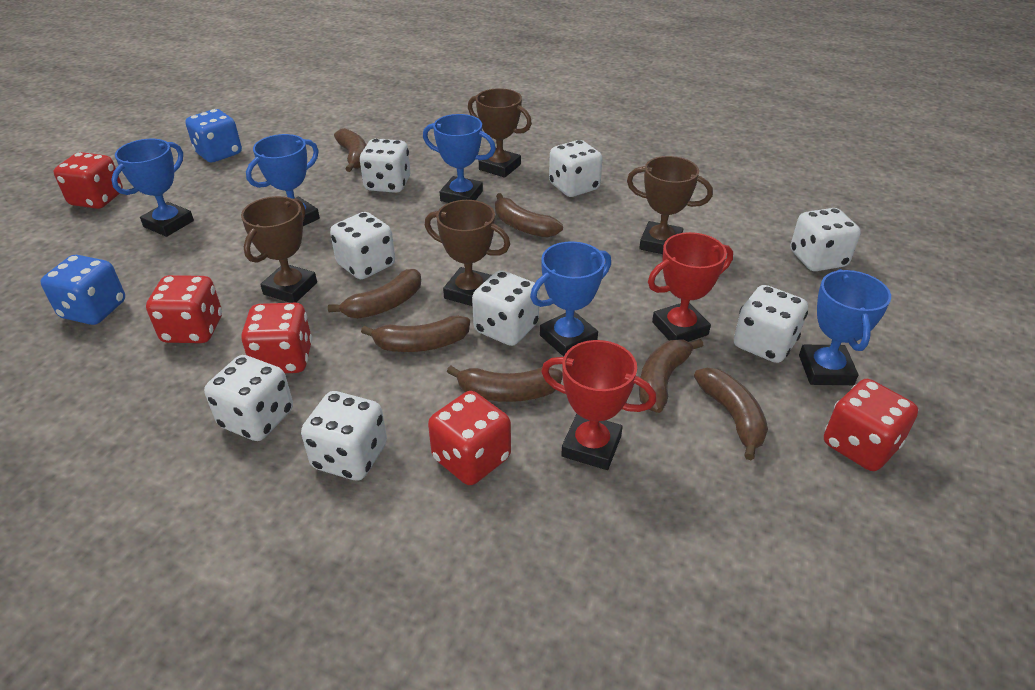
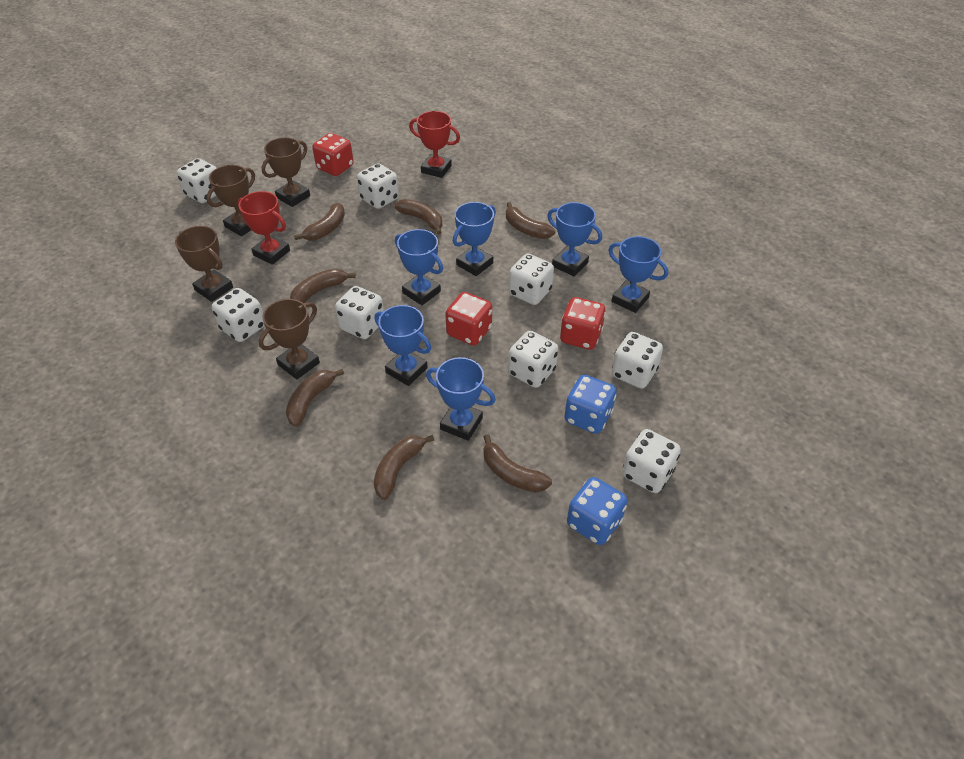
blue trophy: [111,139,194,237] [246,134,320,226] [423,114,496,203] [530,241,611,357] [799,269,891,385] = 5 -> [375,305,431,386] [395,229,443,305] [426,357,496,441] [453,202,496,276] [547,202,602,277] [608,236,668,313] = 6
red dice: [54,152,123,209] [146,275,222,343] [241,303,312,373] [428,391,511,485] [824,379,918,471] = 5 -> [312,133,354,176] [445,292,492,346] [560,297,606,350] = 3

